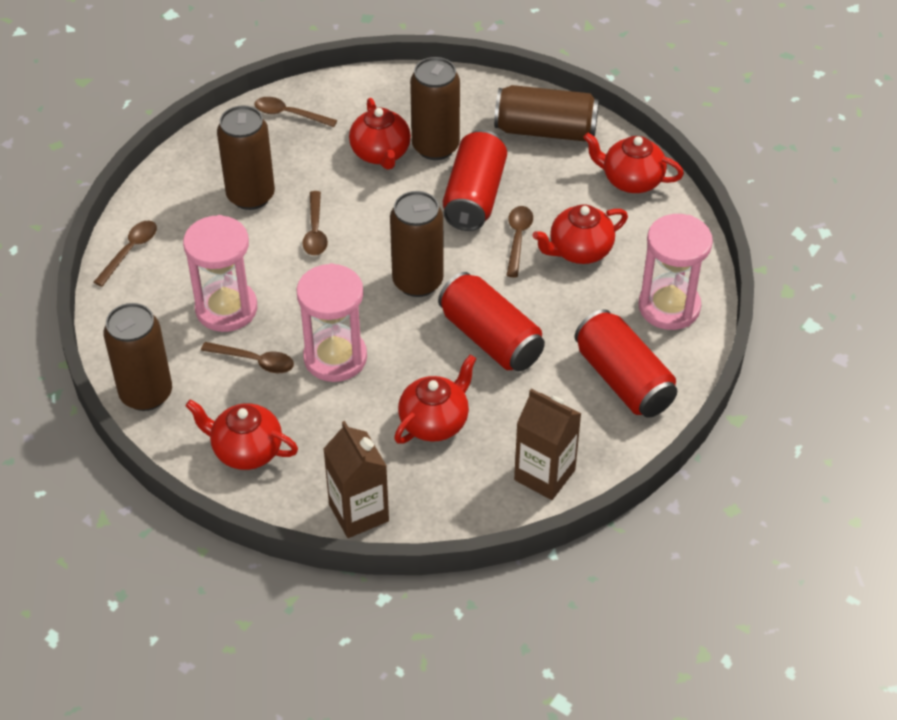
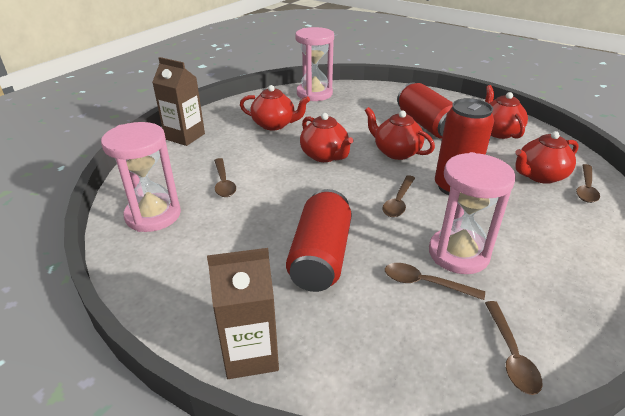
brown can: [103,303,172,411] [217,105,275,210] [390,191,444,297] [410,57,460,160] [494,85,599,141] = 5 -> none = 0

